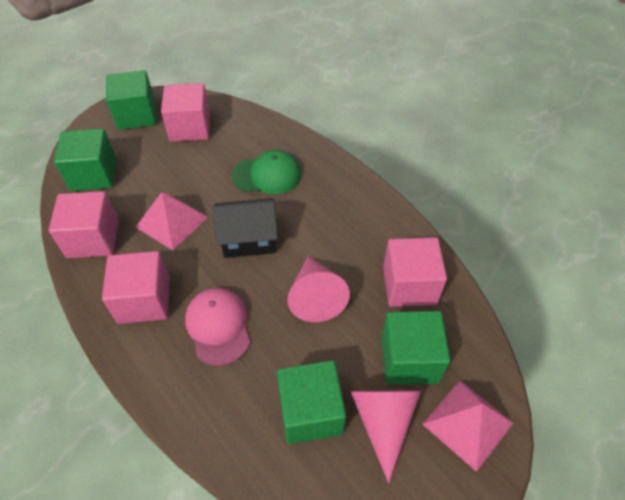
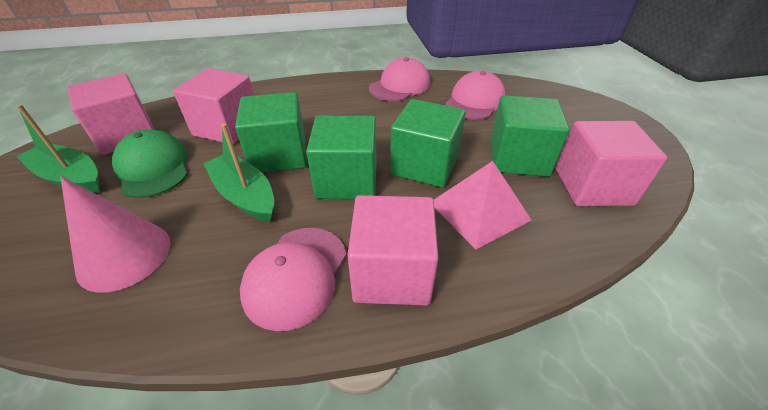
black house: [212,198,278,258] = 1 -> none = 0
green boat: none = 0 -> [16,104,100,193] [203,124,274,222] = 2
pink cap: [185,288,250,366] = 1 -> [240,228,347,331] [369,58,430,101] [445,71,506,120] = 3
pink cone: [287,256,350,322] [350,390,421,483] = 2 -> [60,176,170,293] = 1
pink pyramid: [136,192,207,251] [422,380,513,472] = 2 -> [434,161,532,249] = 1

